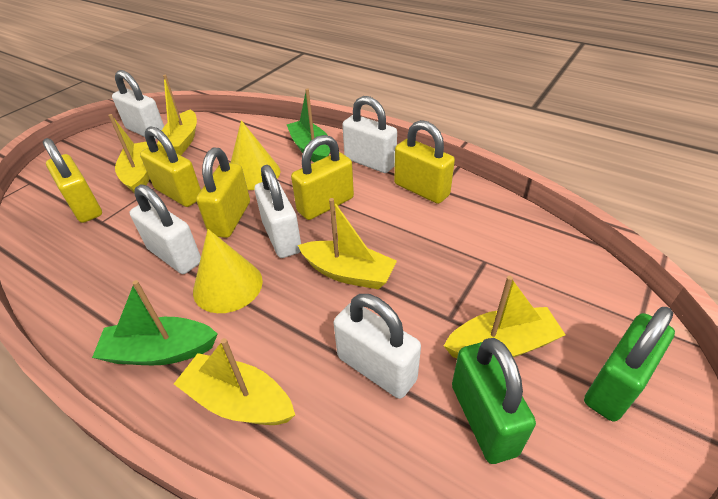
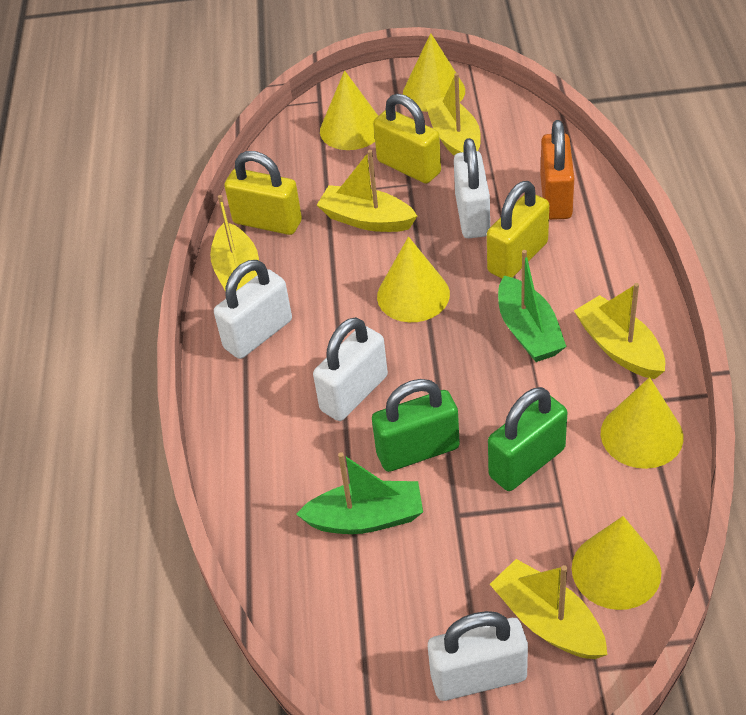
orange padlock: none = 0 -> [540,120,574,220] = 1
white padlock: [112,70,164,139] [129,184,201,274] [254,165,301,258] [334,294,421,399] [342,96,397,173] = 5 -> [214,260,292,359] [313,317,388,421] [428,611,528,701] [454,138,490,238] = 4
yellow cone: [193,229,263,313] [230,120,280,190] = 2 -> [320,70,378,150] [377,237,450,322] [403,33,465,112] [572,516,661,610] [601,377,684,469] = 5
yellow padlock: [43,138,102,223] [140,126,201,207] [196,147,250,238] [291,135,354,220] [394,120,455,204] = 5 -> [224,151,302,235] [373,94,441,184] [487,181,549,279] = 3

